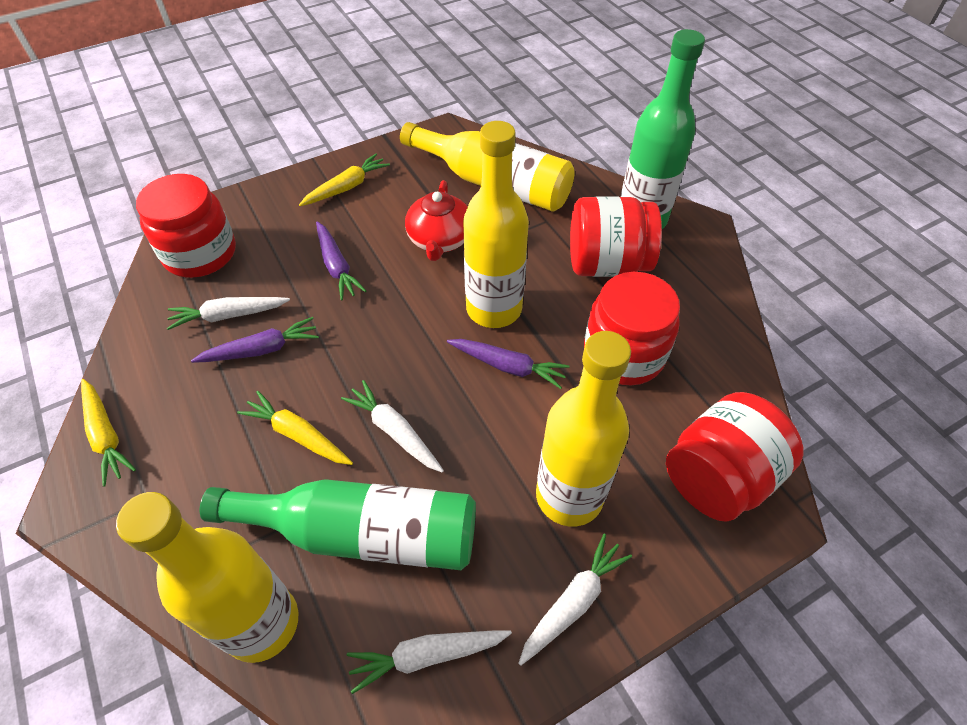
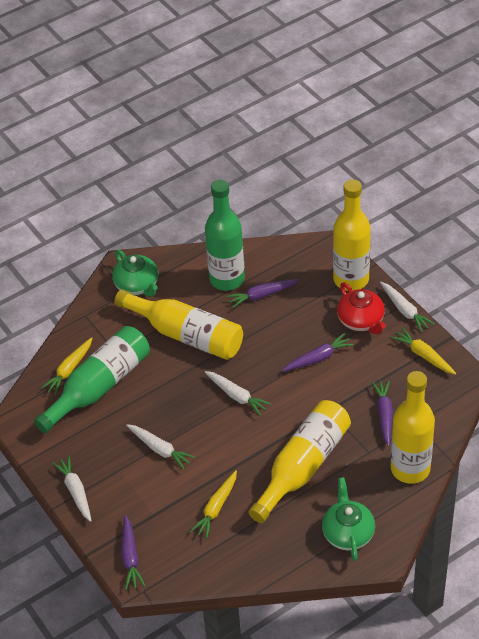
green teapot: none = 0 -> [112,250,158,297] [322,477,375,561] = 2
purple carrot: [191,317,319,363] [316,222,366,301] [447,339,570,389] = 3 -> [121,515,145,590] [226,279,299,308] [282,333,354,371] [371,380,393,446] = 4
red jar: [136,174,236,278] [570,196,662,277] [584,272,680,385] [666,392,804,522] = 4 -> none = 0

